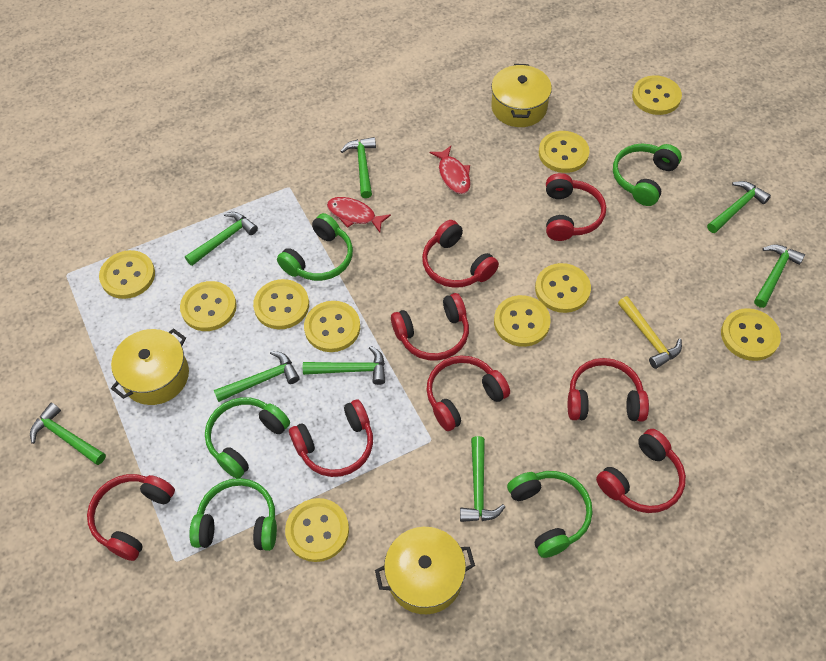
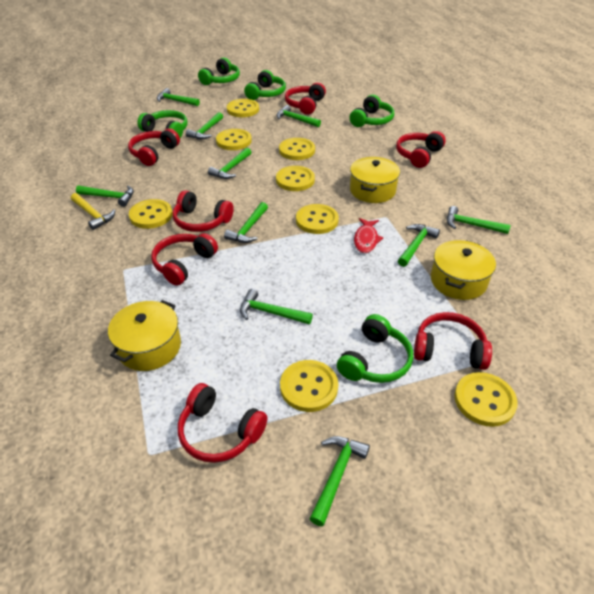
green hammer: [30,403,106,465] [185,212,258,266] [214,351,300,402] [303,346,385,385] [340,137,376,198] [460,436,505,522] [707,181,771,233] [754,244,805,308] = 8 -> [76,185,134,207] [157,88,200,106] [186,112,223,139] [208,148,251,179] [224,202,268,243] [240,289,313,325] [276,105,321,127] [309,436,370,526] [398,224,440,267] [447,206,511,234] = 10
red fish: [327,197,391,233] [430,146,471,194] = 2 -> [354,218,383,253] = 1
red headphones: [87,474,175,561] [289,399,373,477] [391,293,469,361] [422,220,499,288] [427,356,510,431] [546,173,606,241] [568,358,649,421] [596,429,686,513] = 8 -> [128,128,180,166] [151,233,218,286] [173,190,234,232] [178,383,267,463] [285,82,326,115] [396,131,446,168] [414,312,492,370] = 7
yellow button: [99,250,155,299] [180,281,237,331] [253,279,309,329] [285,498,349,562] [304,301,360,352] [494,295,551,347] [535,263,591,313] [539,131,590,173] [632,75,682,115] [721,308,781,361] = 10 -> [129,199,172,229] [216,129,252,150] [227,99,259,117] [276,166,315,191] [279,138,315,160] [280,360,338,412] [296,204,339,234] [454,372,518,427] = 8

